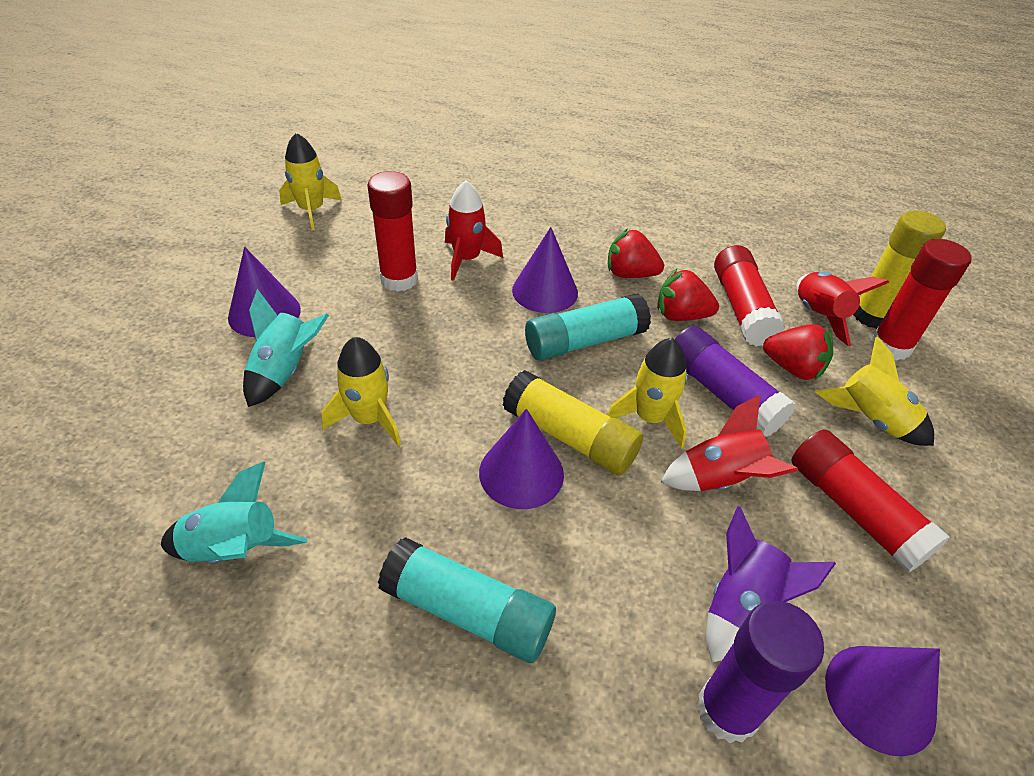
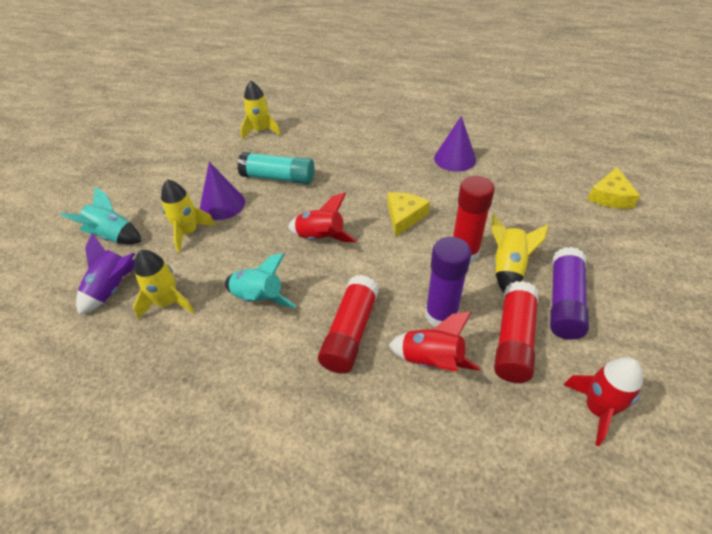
purple cone: [228,247,301,337] [479,409,564,509] [512,227,578,313] [825,646,940,757] = 4 -> [200,162,245,220] [434,116,476,172] = 2
red glue stick: [367,171,418,292] [714,245,785,347] [791,430,950,572] [870,239,971,361] = 4 -> [318,275,379,374] [453,176,495,263] [494,281,539,383] = 3
red strawberry: [608,229,664,278] [657,269,719,321] [763,324,833,381] = 3 -> none = 0
turquoise glue stick: [378,537,556,663] [525,293,651,361] = 2 -> [237,152,315,184] = 1
yellow cheese: none = 0 -> [388,192,430,237] [587,167,640,209] = 2
yellow glue stick: [503,370,643,475] [853,210,946,329] = 2 -> none = 0

